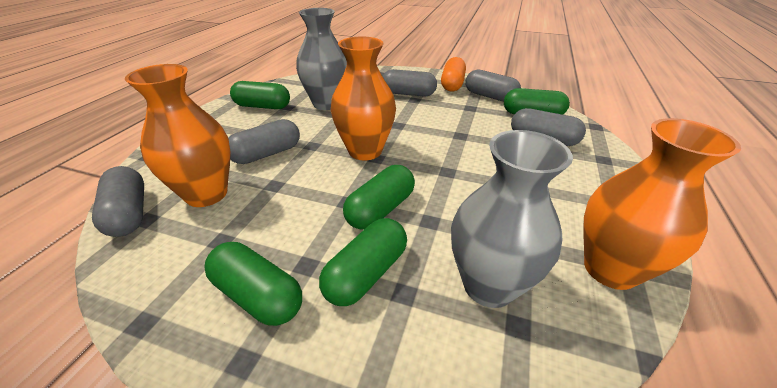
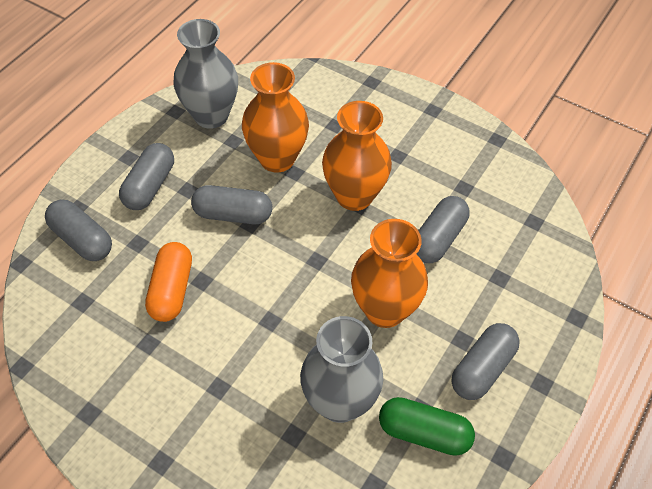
green capsule: [204,242,302,326] [230,81,290,109] [319,218,407,306] [343,165,415,230] [504,88,570,115] = 5 -> [379,397,475,456] = 1

